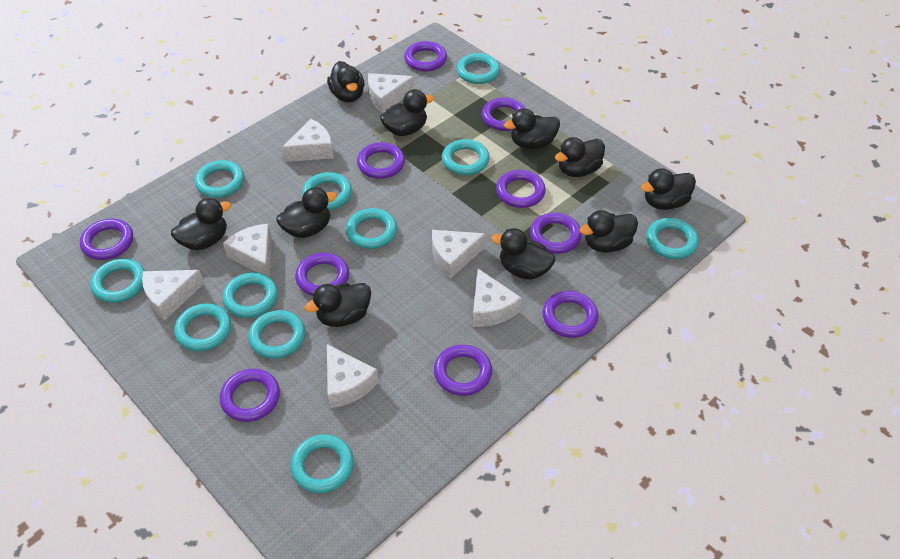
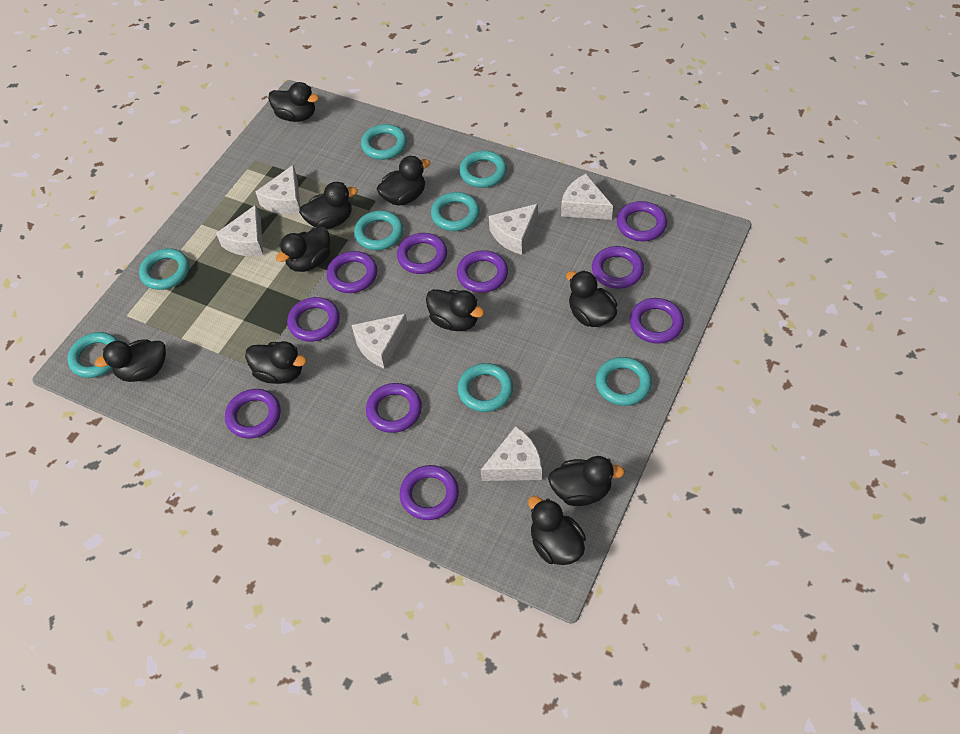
turquoise ring: [90,259,145,303] [174,303,231,351] [195,160,244,198] [222,272,278,318] [248,310,305,359] [290,434,354,493] [302,172,352,210] [346,208,397,249] [442,139,490,175] [457,53,500,84] [646,218,699,259] = 11 -> [67,332,118,378] [139,248,190,290] [354,210,403,250] [361,124,407,160] [431,192,480,231] [457,363,513,412] [459,151,507,188] [595,357,652,406] = 8
white cheese: [142,270,204,321] [223,224,272,277] [282,119,334,162] [327,344,379,408] [368,73,414,113] [432,230,486,279] [473,269,521,327] = 7 -> [216,205,263,256] [255,165,300,215] [352,314,408,369] [481,426,542,481] [489,204,538,255] [561,174,613,220] = 6

